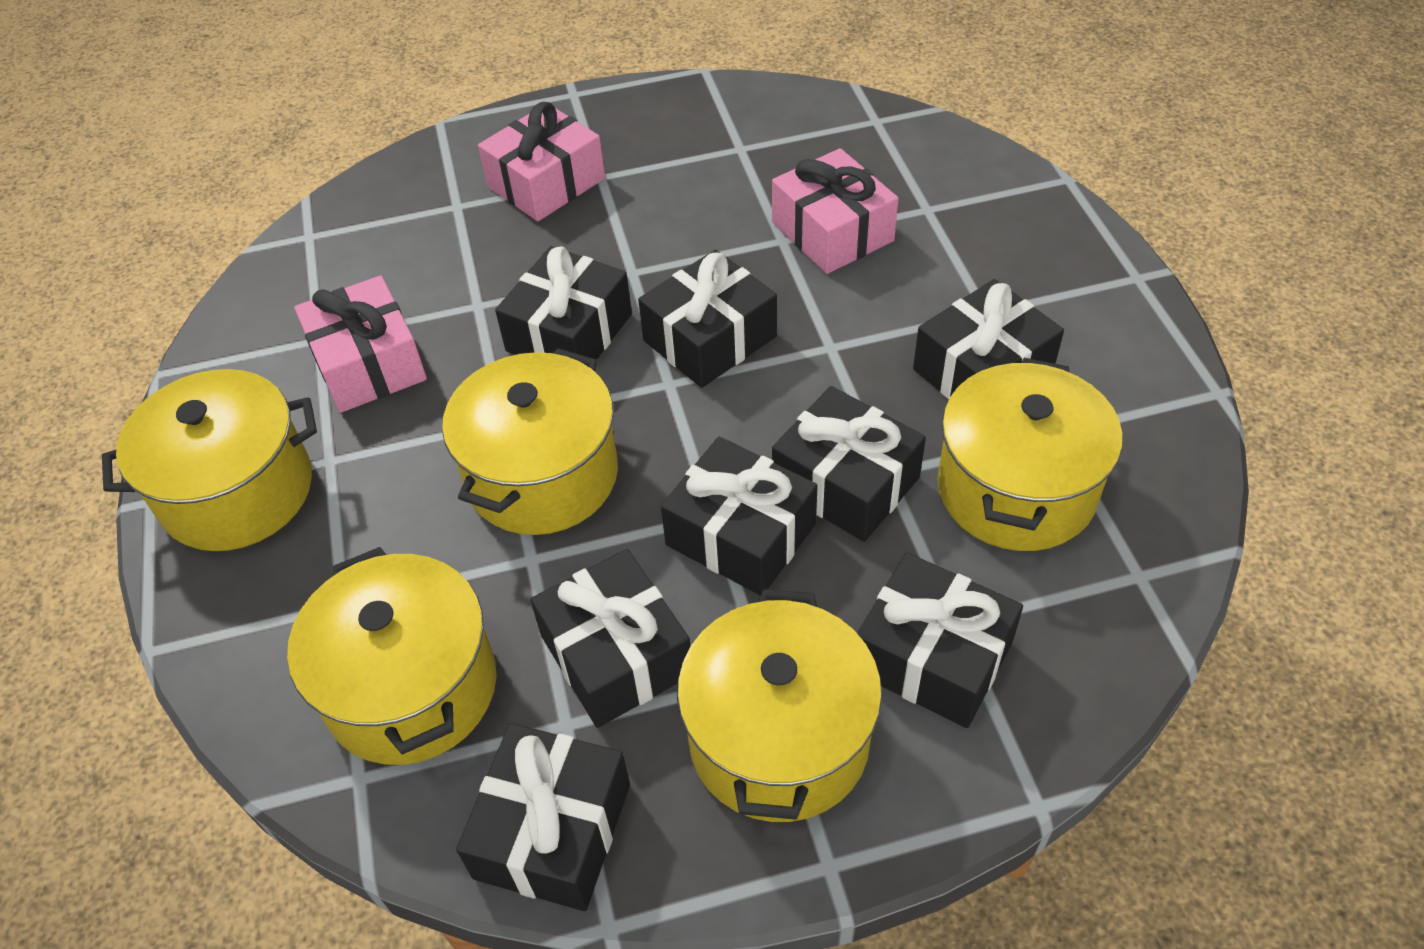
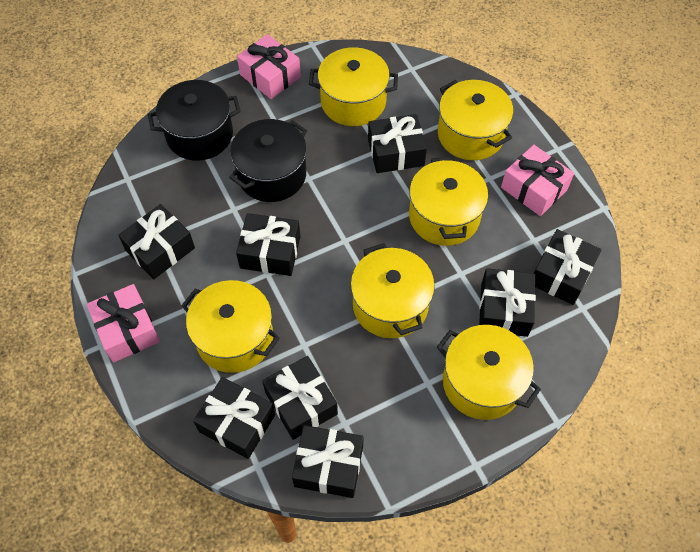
black pot: none = 0 -> [148,80,241,161] [229,119,308,202] = 2
yellow pot: [102,369,317,551] [287,547,496,765] [442,348,618,535] [677,589,882,822] [937,358,1123,551] = 5 -> [181,280,280,373] [309,47,398,126] [351,243,435,338] [409,157,488,246] [437,325,541,420] [438,80,513,161] = 6

